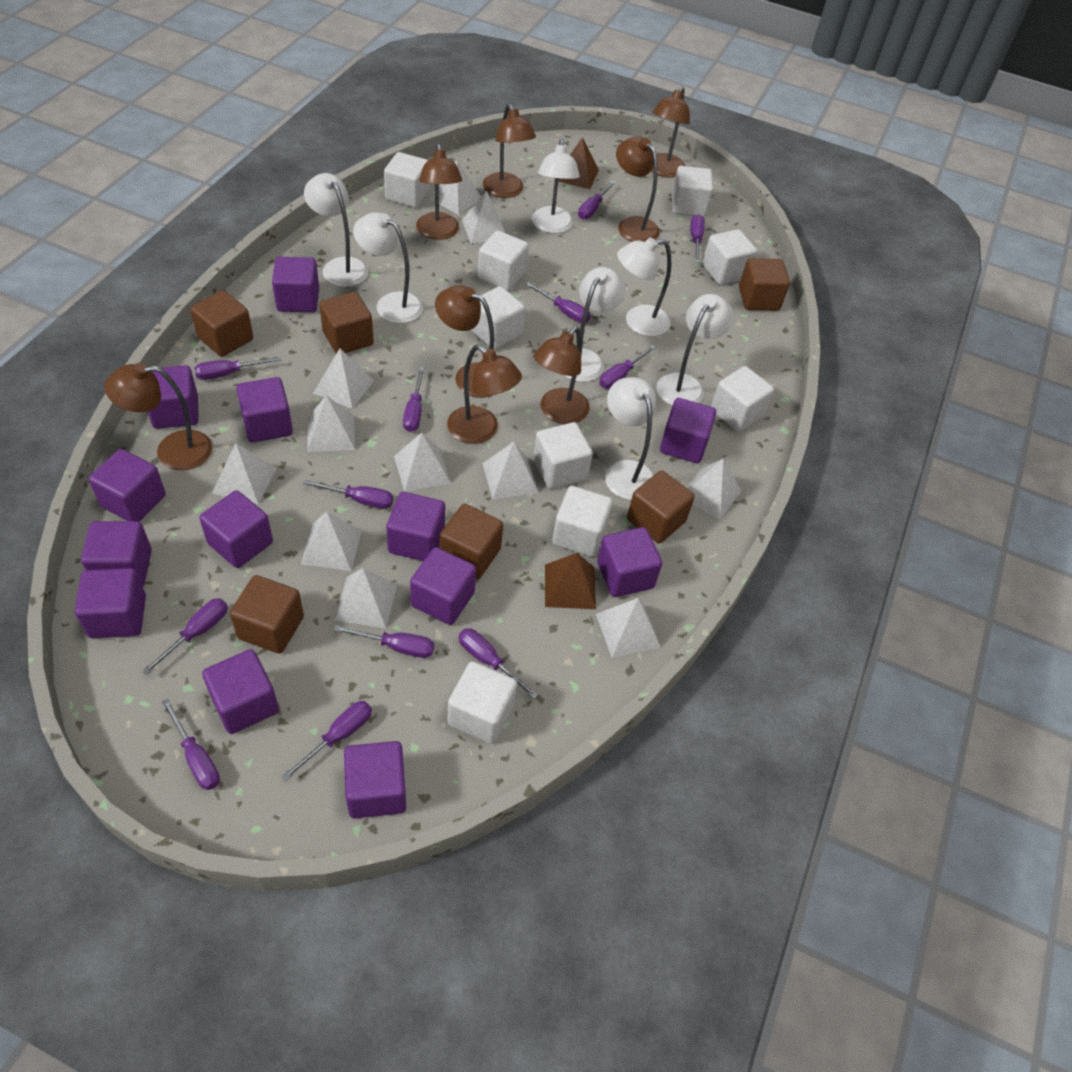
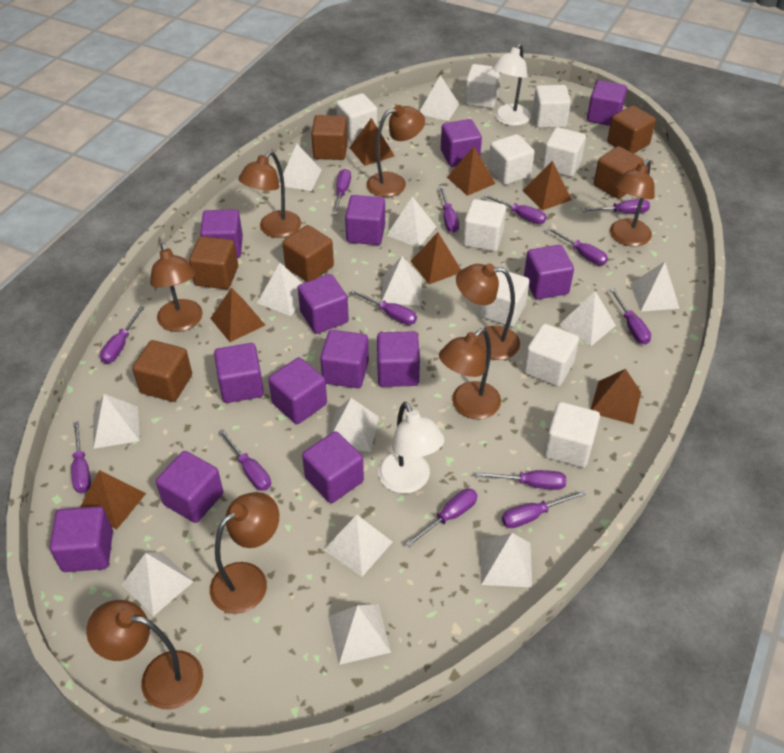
brown pyramid: [545,553,596,609] [558,137,599,189] = 2 -> [80,470,146,530] [210,287,265,342] [350,118,395,166] [410,232,461,284] [447,146,496,196] [522,161,572,211] [591,369,641,425] = 7
purple screwdriver: [142,598,228,675] [162,699,220,790] [194,356,281,380] [282,701,372,780] [303,479,393,509] [334,625,434,658] [403,367,424,432] [459,628,538,699] [526,282,591,323] [578,181,616,219] [599,345,656,388] [690,214,705,263] = 12 -> [71,422,91,493] [100,306,145,364] [219,429,271,491] [333,169,351,215] [351,290,417,325] [405,488,478,547] [439,186,459,233] [476,470,566,490] [484,194,547,224] [502,490,586,528] [547,227,608,265] [581,199,650,213] [610,288,651,345] = 13
white lamp: [304,173,368,287] [353,212,423,324] [532,139,580,233] [564,267,626,382] [605,377,656,500] [617,237,671,336] [656,294,734,406] = 7 -> [378,402,445,493] [492,44,531,126] = 2
white pyramid: [212,443,277,504] [301,511,362,571] [308,395,355,452] [313,349,374,409] [334,568,397,628] [394,433,451,492] [430,160,481,215] [462,191,505,243] [483,442,539,499] [596,598,661,658] [687,459,741,520] = 11 -> [93,394,140,449] [122,552,194,616] [257,263,303,316] [279,144,322,191] [324,515,392,576] [328,605,391,665] [329,398,379,452] [381,256,422,305] [387,196,437,248] [419,75,459,121] [481,533,532,588] [559,291,616,346] [630,262,680,311] = 13

